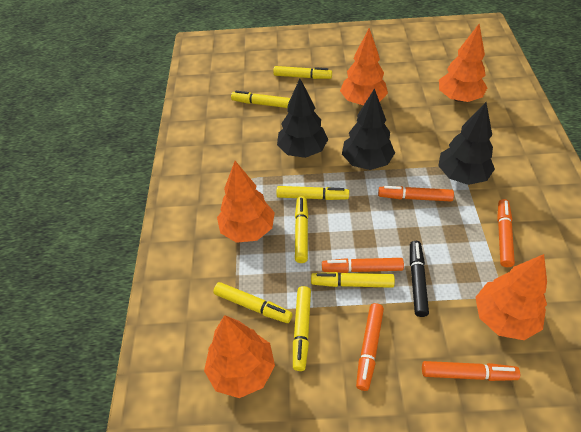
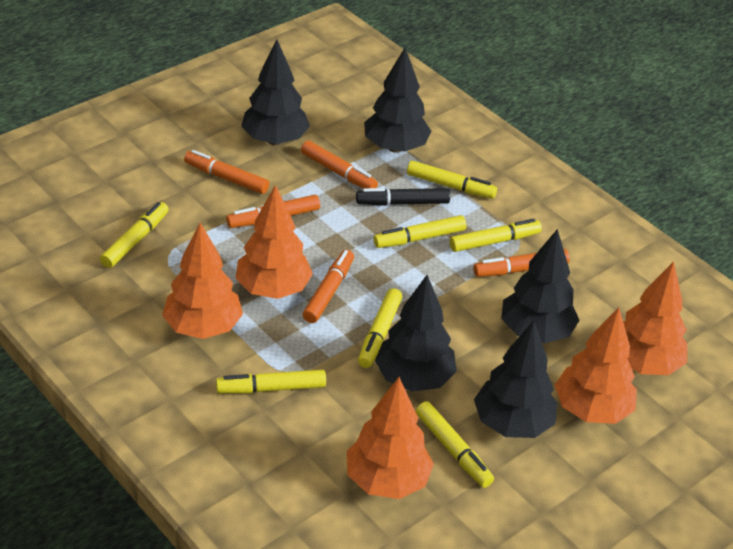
black tree: [277,78,328,158] [342,88,395,170] [438,102,495,185] = 3 -> [241,40,310,145] [364,48,432,153] [375,275,457,392] [474,321,557,438] [501,229,579,343] = 5

